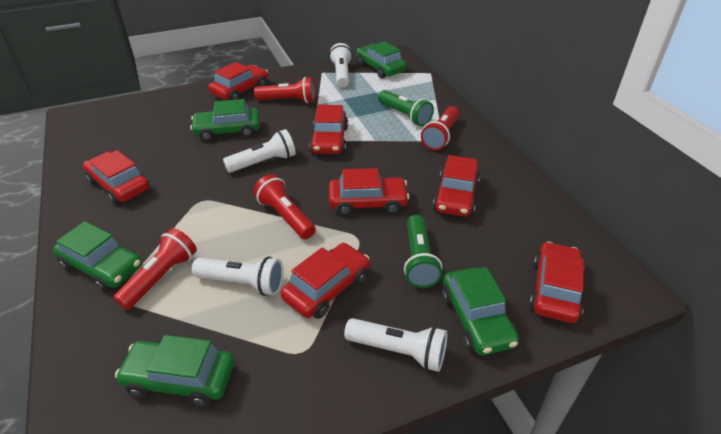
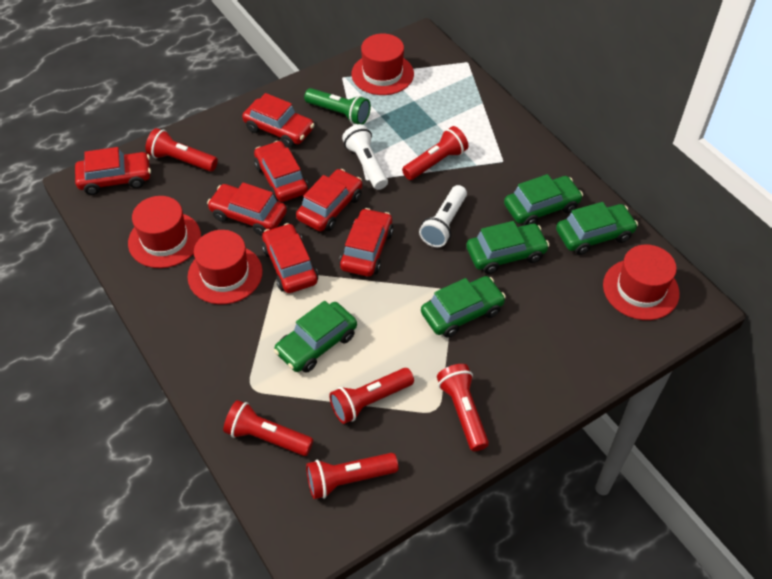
green flashlight: [378,90,434,126] [404,215,442,288] = 2 -> [304,88,371,125] = 1
red flashlight: [113,228,197,310] [253,174,316,239] [254,77,315,103] [421,106,460,150] = 4 -> [145,128,218,172] [223,400,313,456] [306,453,398,499] [329,368,414,424] [402,126,468,180] [437,364,489,451] = 6
red hat: none = 0 -> [128,196,201,268] [188,230,263,304] [351,34,414,95] [603,245,680,320] = 4
white flashlight: [192,257,284,296] [223,129,296,173] [329,43,353,88] [344,318,447,372] = 4 -> [342,124,388,190] [419,185,467,247] = 2

